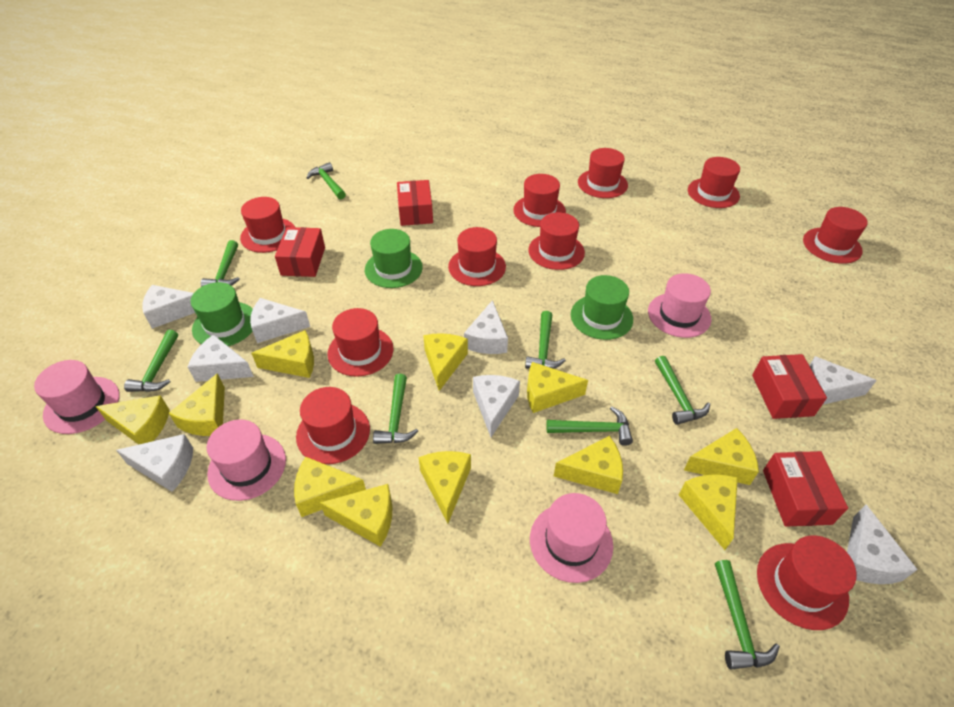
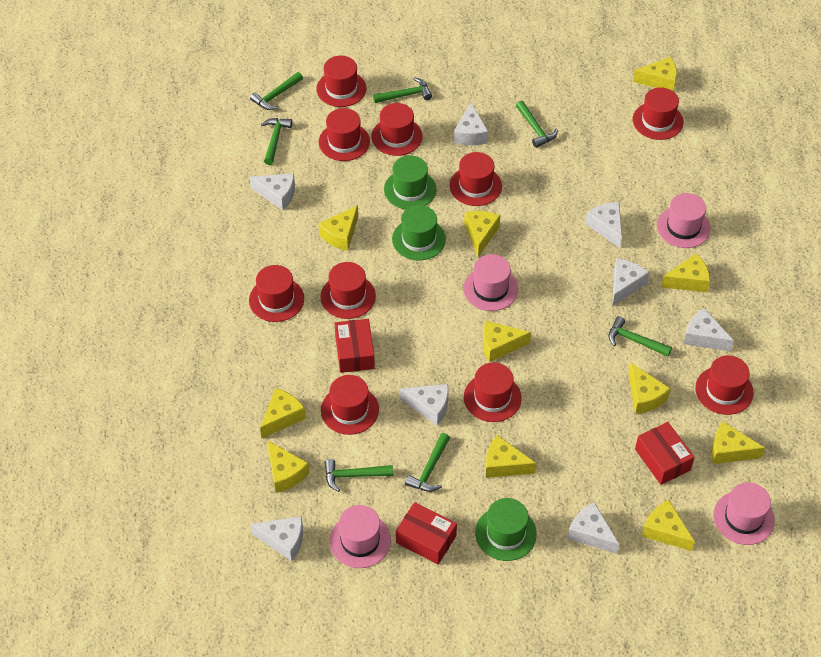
green hammer: [124,330,178,392] [201,240,240,287] [307,162,346,199] [373,374,418,444] [525,311,566,369] [546,406,633,446] [655,356,710,425] [715,560,780,670] = 8 -> [250,72,303,110] [261,118,292,165] [325,459,393,492] [373,77,432,103] [405,433,450,492] [516,101,558,148] [609,316,672,357] = 7
red box: [275,227,325,277] [397,180,433,226] [752,354,827,419] [763,451,848,527] = 4 -> [335,319,375,373] [396,502,457,564] [635,422,695,485] = 3

